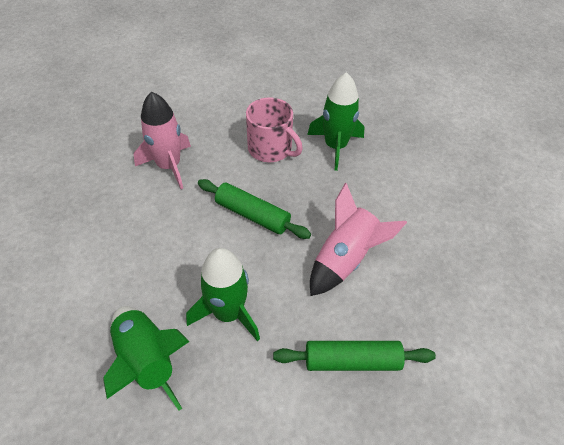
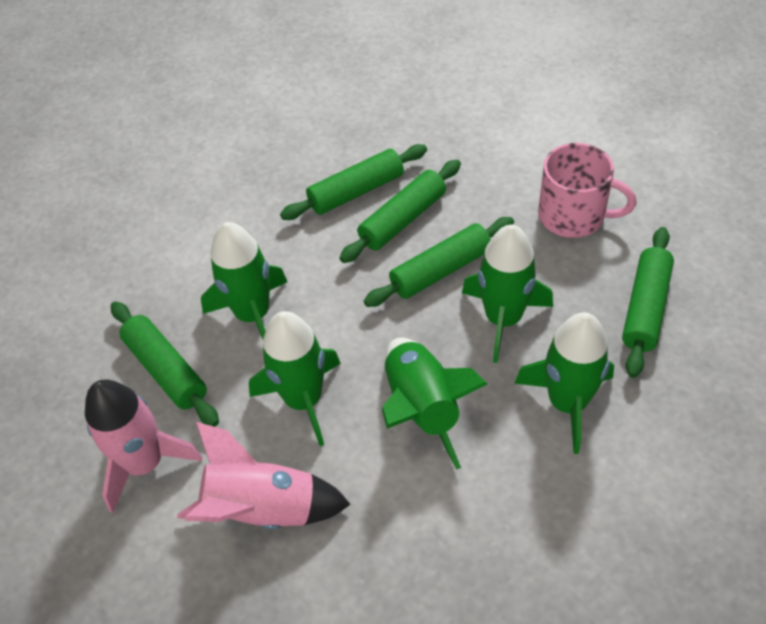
green rocket: [103,306,190,411] [186,248,260,341] [307,72,365,171] = 3 -> [201,222,287,339] [249,311,341,446] [382,338,488,469] [462,225,553,363] [514,312,614,454] = 5
green rolling pin: [198,179,311,239] [273,341,436,371] = 2 -> [111,301,219,427] [280,144,427,220] [339,160,461,263] [364,217,514,307] [622,227,674,378] = 5

